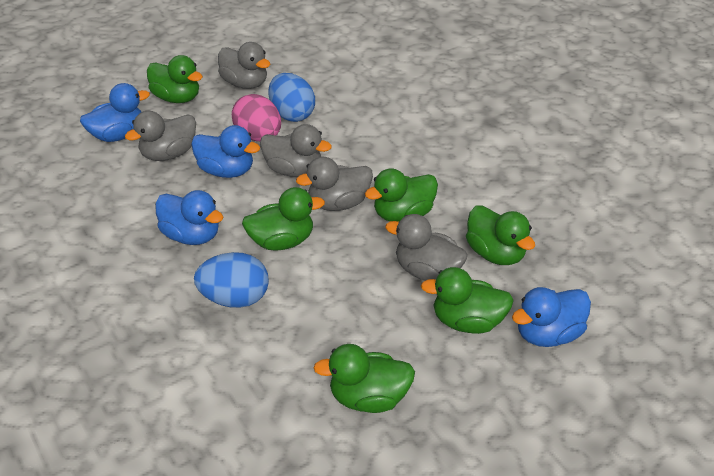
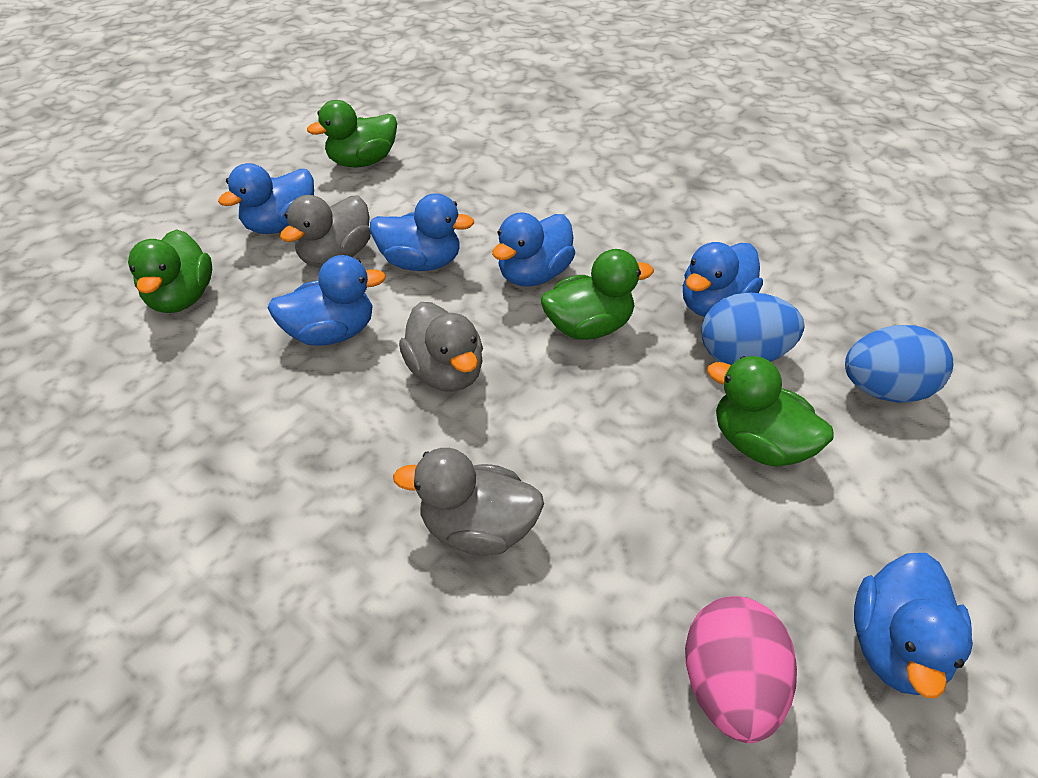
blue duck: [80,83,150,142] [155,190,223,245] [191,125,260,178] [512,287,591,347] = 4 -> [218,163,314,234] [268,255,386,346] [370,193,474,271] [492,213,575,287] [683,242,763,317] [854,553,973,698] = 6
green duck: [147,55,203,103] [242,187,325,251] [313,344,415,413] [365,168,438,222] [421,267,514,334] [466,205,535,265] = 6 -> [128,229,212,313] [307,100,397,168] [541,249,654,340] [707,356,834,467] = 4
grey duck: [125,111,196,161] [218,42,270,89] [260,124,332,177] [296,157,373,211] [385,214,467,281] = 5 -> [280,195,371,267] [393,448,544,556] [399,302,483,392] = 3

